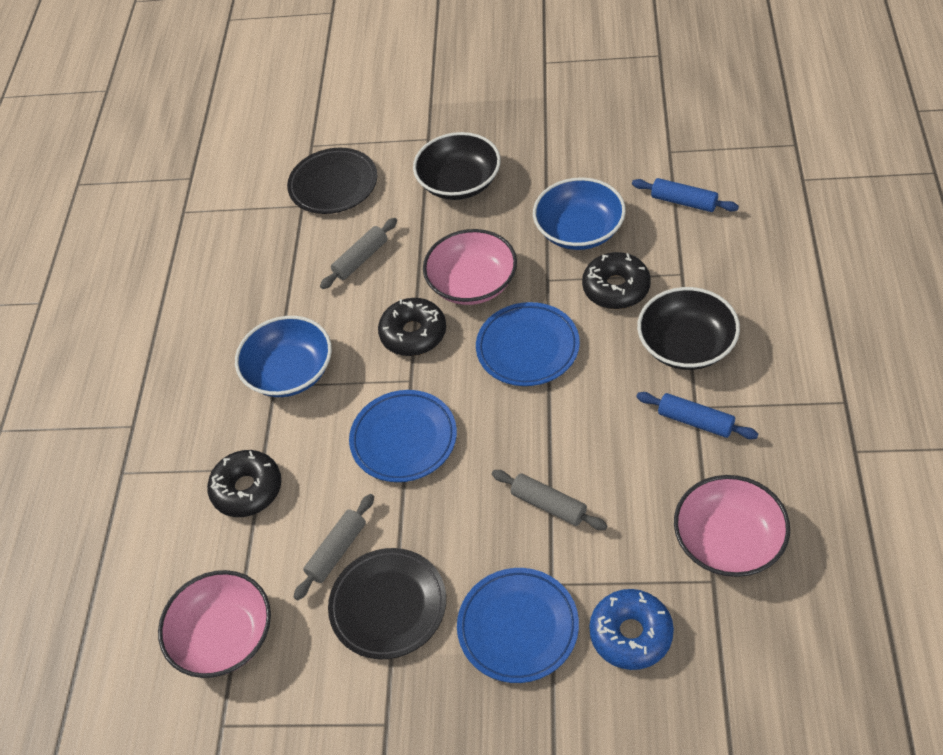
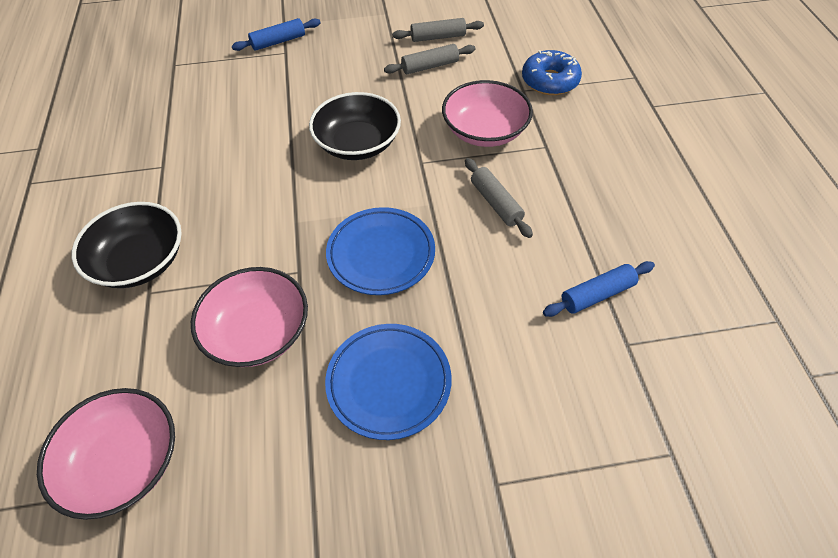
black donut: [207,450,281,517] [378,298,446,356] [582,252,651,309] = 3 -> none = 0
black plate: [287,148,377,214] [328,548,446,659] = 2 -> none = 0
blue bowl: [235,316,332,397] [533,177,626,250] = 2 -> none = 0
blue plate: [349,390,457,482] [457,568,579,683] [476,302,580,386] = 3 -> [325,324,452,440] [326,207,435,295] = 2

